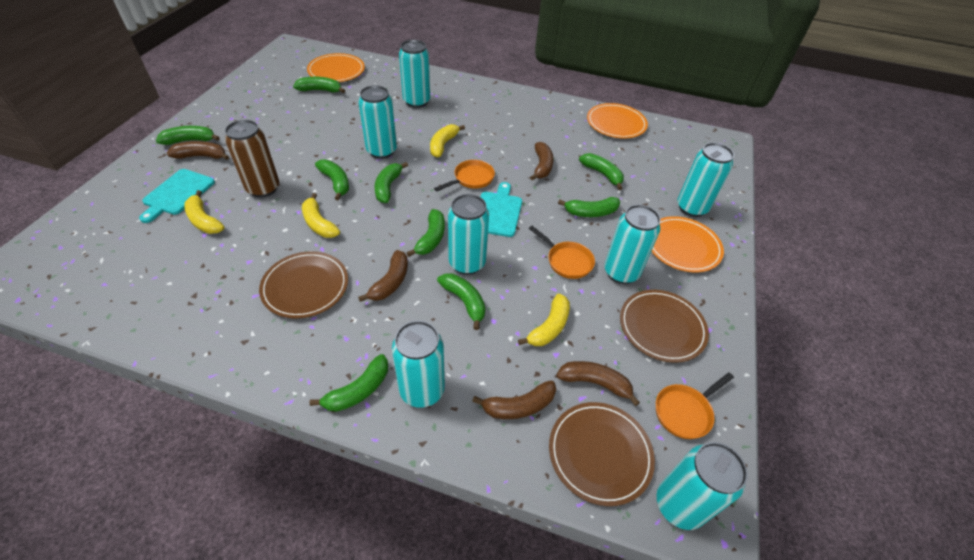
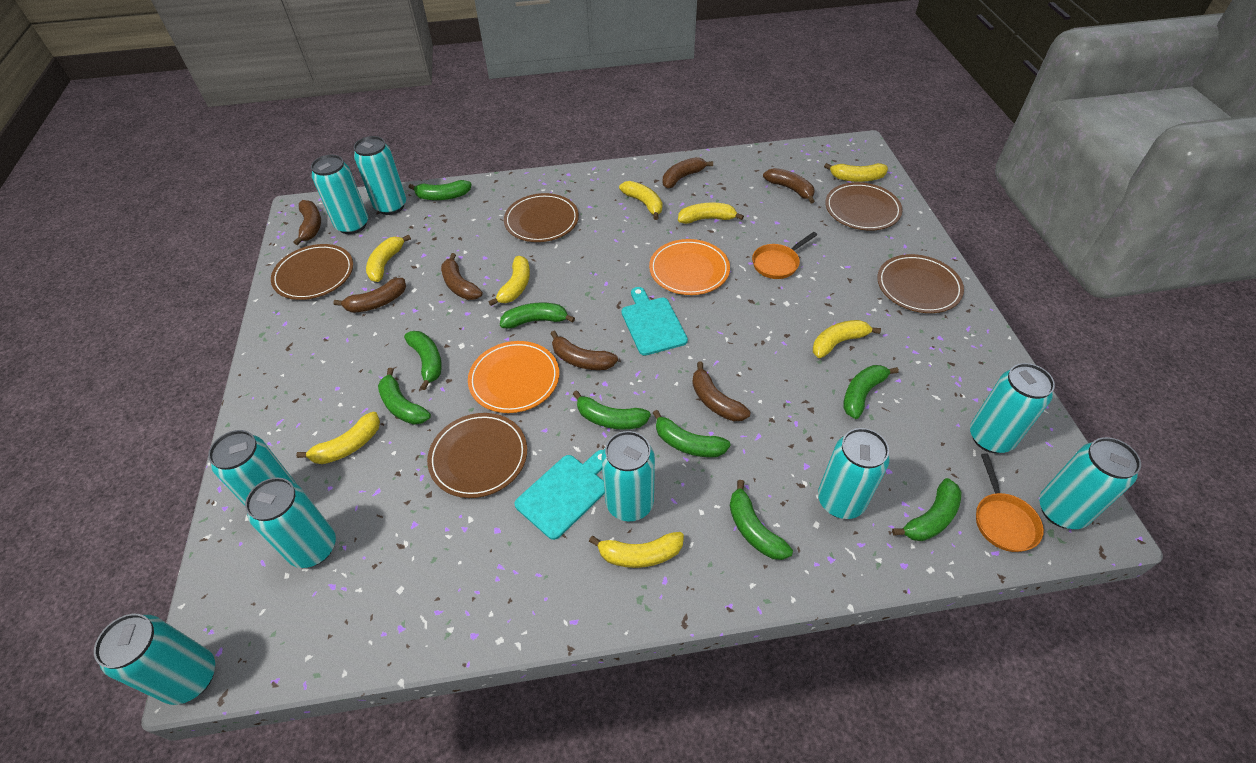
brown banana: [167,141,229,160] [358,250,408,302] [472,380,556,419] [530,142,554,181] [557,361,640,406] = 5 -> [293,200,321,245] [333,278,406,313] [441,253,483,300] [550,331,618,370] [663,157,713,188] [692,362,750,421] [763,168,815,203] = 7
brown can: [225,120,279,198] = 1 -> none = 0
brown plate: [259,251,348,318] [549,402,655,506] [620,290,709,363] = 3 -> [271,244,353,300] [427,413,527,498] [504,193,579,242] [825,182,903,231] [877,254,964,313] = 5
orange pan: [434,160,495,192] [529,226,595,279] [656,372,734,439] = 3 -> [752,232,817,279] [976,453,1044,552] = 2
orange plate: [307,53,365,82] [587,103,648,138] [651,216,724,272] = 3 -> [468,341,559,413] [649,239,730,295] = 2
turquoise can: [358,85,397,159] [392,321,445,408] [399,40,430,108] [448,194,489,275] [604,204,661,284] [657,442,748,530] [677,143,734,217] = 7 -> [94,614,215,705] [208,430,297,506] [245,478,336,568] [311,155,368,234] [354,136,406,215] [602,431,655,521] [818,428,889,519] [970,363,1055,453] [1039,437,1141,529] = 9
yellow banana: [184,190,225,234] [302,193,340,238] [430,124,465,158] [518,294,570,346] = 4 -> [296,412,380,464] [366,234,411,282] [489,256,530,306] [589,532,684,568] [619,181,662,220] [678,202,744,224] [813,320,881,358] [824,163,888,182] = 8

